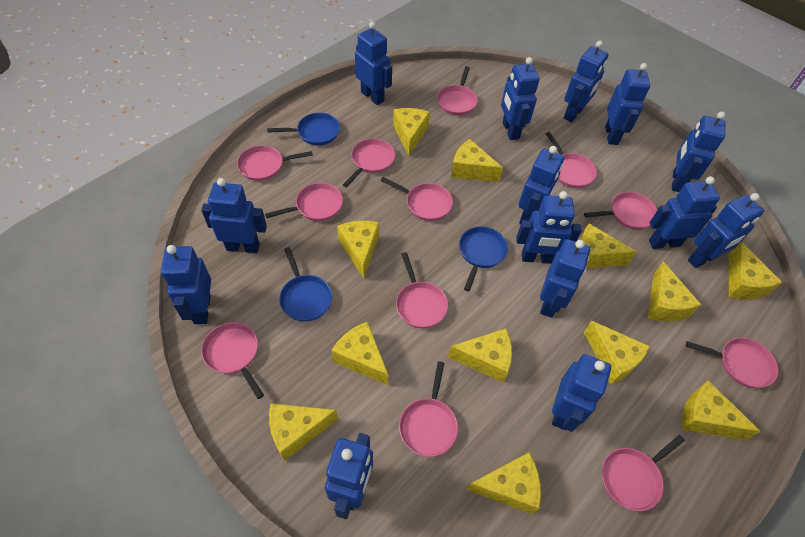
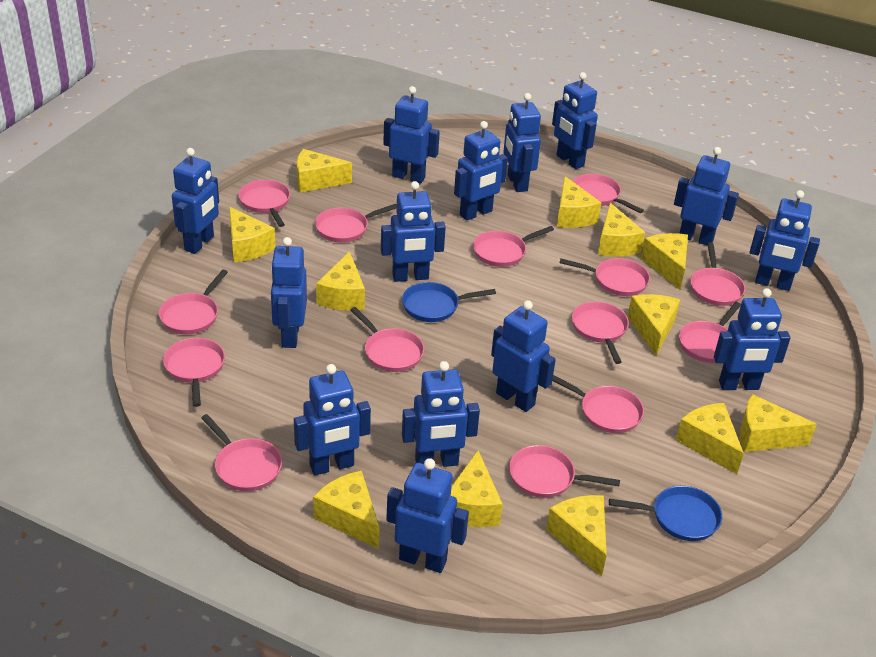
blue pan: [267,113,340,145] [279,247,332,322] [459,226,508,291] = 3 -> [402,282,496,322] [609,486,722,541] = 2
pink pan: [201,322,264,399] [237,145,313,181] [265,183,343,221] [343,138,395,187] [380,177,453,221] [396,252,448,328] [399,361,458,457] [437,66,478,116] [546,132,597,188] [584,192,657,230] [602,435,685,511] [686,337,778,388] = 12 -> [159,270,228,334] [163,338,225,407] [201,414,282,491] [239,180,290,227] [315,204,397,243] [350,307,424,372] [473,226,554,267] [509,445,620,498] [552,375,644,433] [559,258,650,296] [572,302,629,364] [573,174,644,213] [679,302,741,363] [690,242,746,306] = 14

